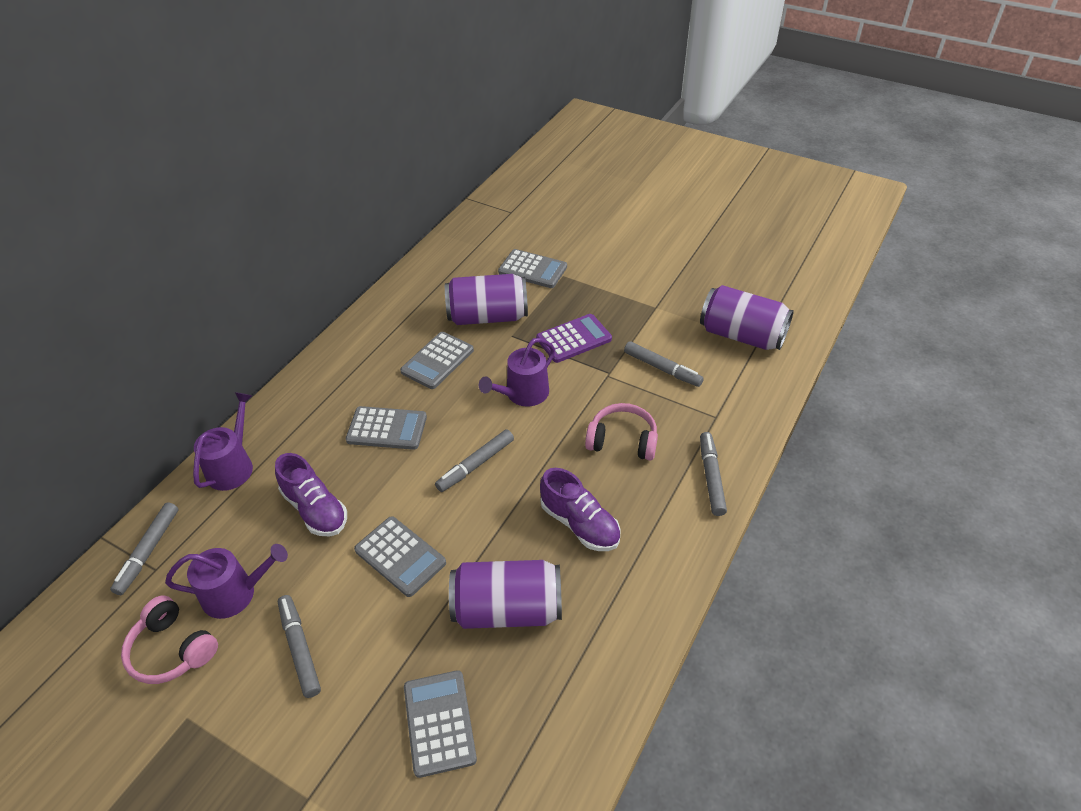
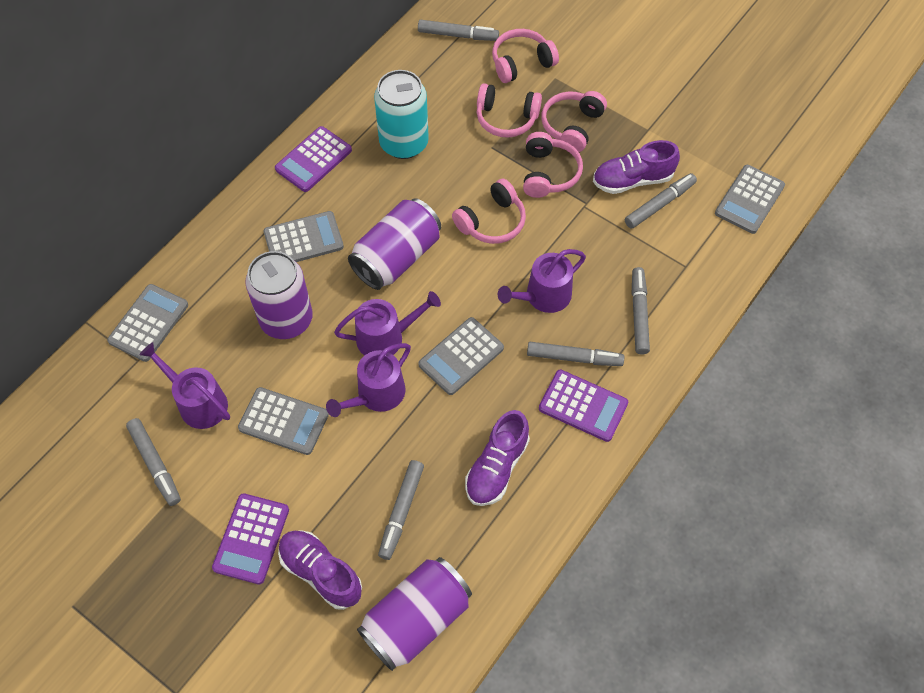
grey marker: [110,502,178,595] [278,595,321,698] [435,429,514,492] [624,341,704,387] [700,432,727,516] = 5 -> [126,418,181,506] [378,460,424,560] [418,20,499,41] [527,342,624,366] [625,173,697,229] [632,267,650,355] = 6
pink headphones: [121,595,218,684] [585,403,658,461] = 2 -> [452,179,526,244] [477,83,542,138] [492,29,559,83] [523,132,583,198] [541,91,607,152] = 5
purple calculator: [536,314,612,363] = 1 -> [212,493,289,585] [275,126,352,192] [539,370,628,442] = 3
purple shoe: [275,453,347,536] [540,468,621,551] = 2 -> [278,530,362,610] [465,410,530,506] [593,140,680,194] = 3
purple watering can: [165,544,288,619] [193,392,253,491] [479,338,555,406] = 3 -> [139,342,230,429] [326,343,411,417] [334,291,441,356] [498,249,586,313] = 4
turquoise can: none = 0 -> [374,70,429,159] = 1

